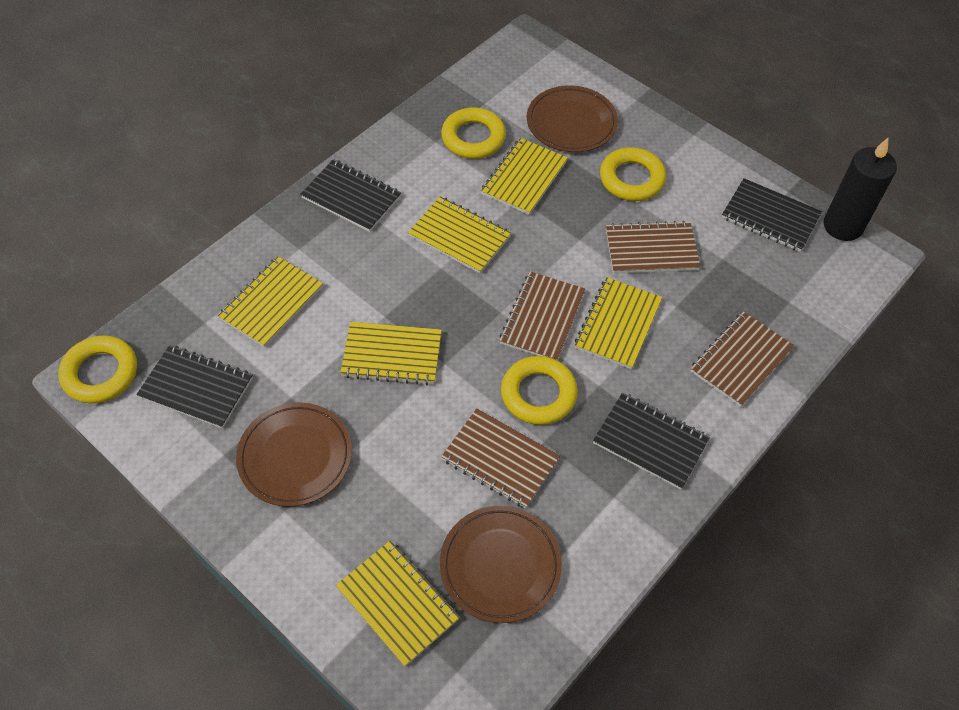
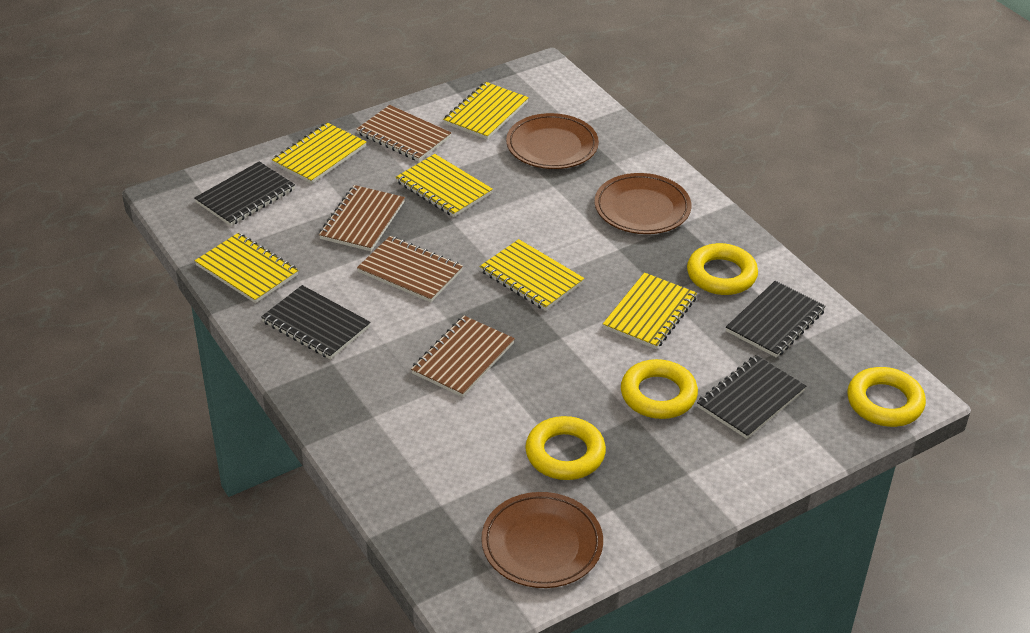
black candle: [824,138,897,241] = 1 -> none = 0

